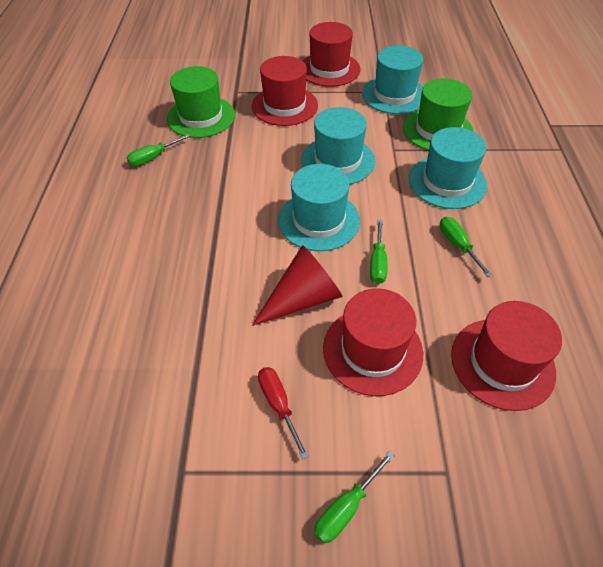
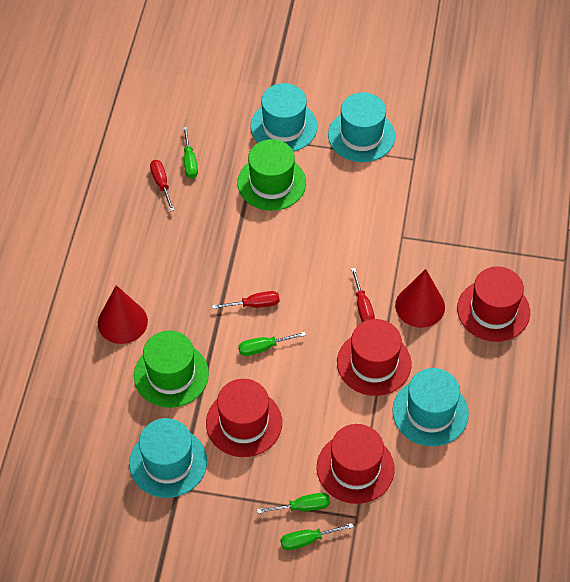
red cone: [252,245,343,326] = 1 -> [98,285,148,344] [395,269,445,328] = 2
red screwdriver: [258,367,309,459] = 1 -> [150,160,174,211] [212,291,279,309] [351,268,375,322] = 3

